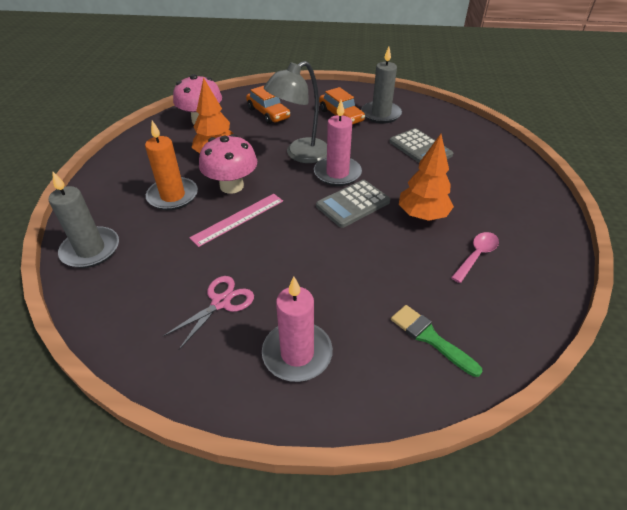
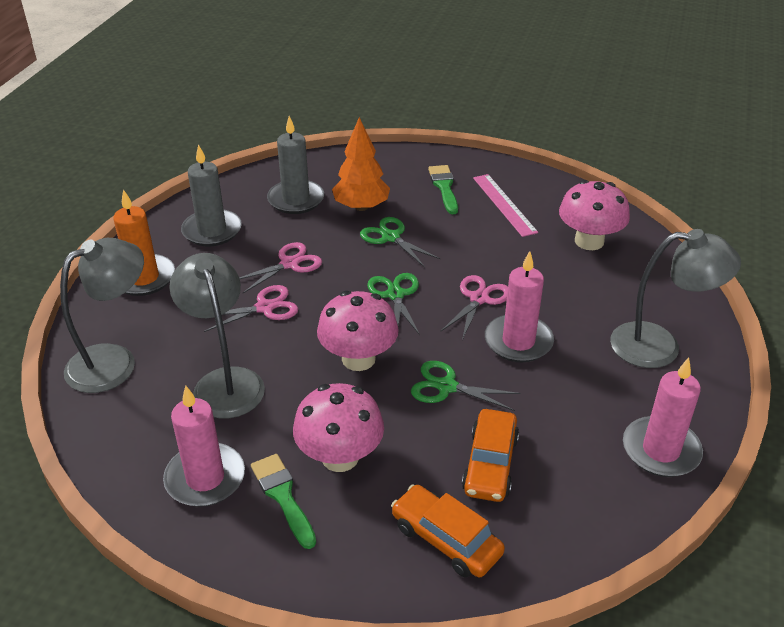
green brush: [391,305,483,377] = 1 -> [251,454,316,549] [428,165,458,214] = 2
green scissors: none = 0 -> [360,217,441,267] [367,273,420,335] [411,361,521,411] = 3
grey calculator: [316,180,390,228] [389,128,453,163] = 2 -> none = 0
grey lamp: [264,61,327,163] = 1 -> [60,238,144,393] [169,253,265,418] [610,229,741,368] = 3
orange tree: [191,77,234,153] [399,134,454,221] = 2 -> [332,117,390,211] = 1
pink candle: [262,277,333,382] [314,100,362,186] = 2 -> [163,385,245,507] [485,251,554,362] [623,357,703,477] = 3
pink mushroom: [173,74,222,124] [199,134,257,194] = 2 -> [293,383,384,472] [317,291,399,371] [559,180,630,250] = 3
pink scissors: [163,276,254,350] = 1 -> [204,285,298,332] [239,242,322,293] [440,275,508,340] = 3
pink spoon: [451,232,499,283] = 1 -> none = 0

